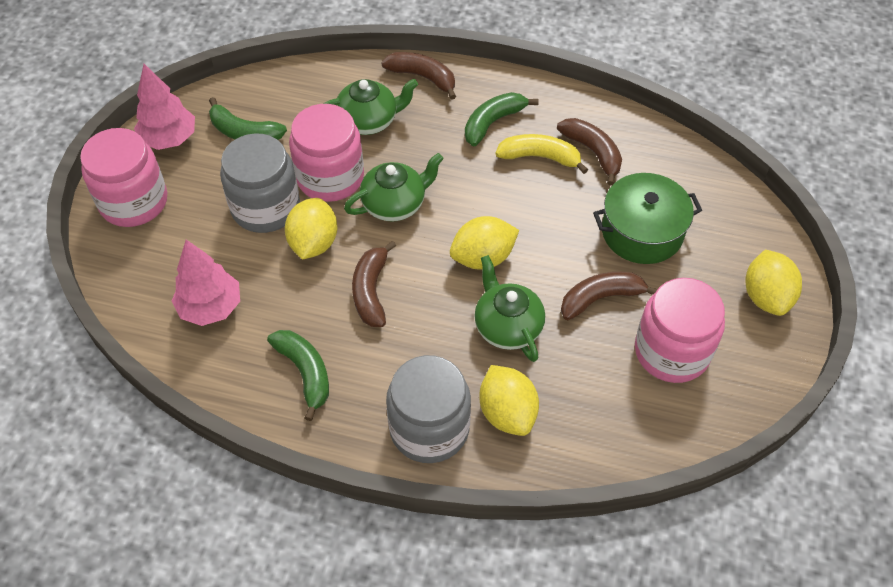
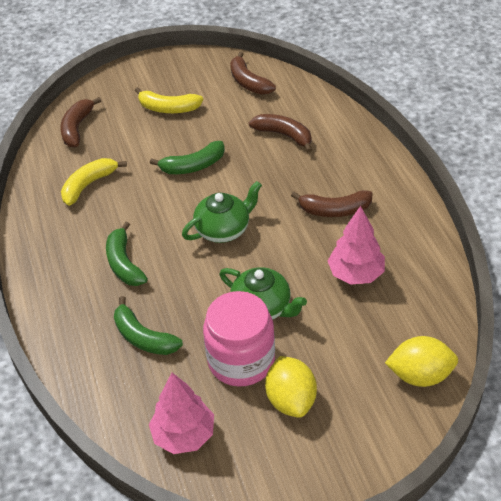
green pot: [593,173,702,264] = 1 -> none = 0
green teapot: [323,79,418,135] [344,153,444,222] [474,255,545,362] = 3 -> [182,181,262,243] [220,267,307,320] = 2
grey jar: [220,133,300,233] [386,355,471,463] = 2 -> none = 0
pink jar: [80,128,167,227] [289,104,364,202] [635,278,725,383] = 3 -> [203,291,275,387] = 1
yellow banana: [496,134,588,174] = 1 -> [61,158,127,206] [135,87,203,113] = 2
yellow lemon: [285,198,337,259] [450,216,519,270] [479,365,539,436] [745,250,802,316] = 4 -> [265,356,317,418] [385,336,458,387] = 2

